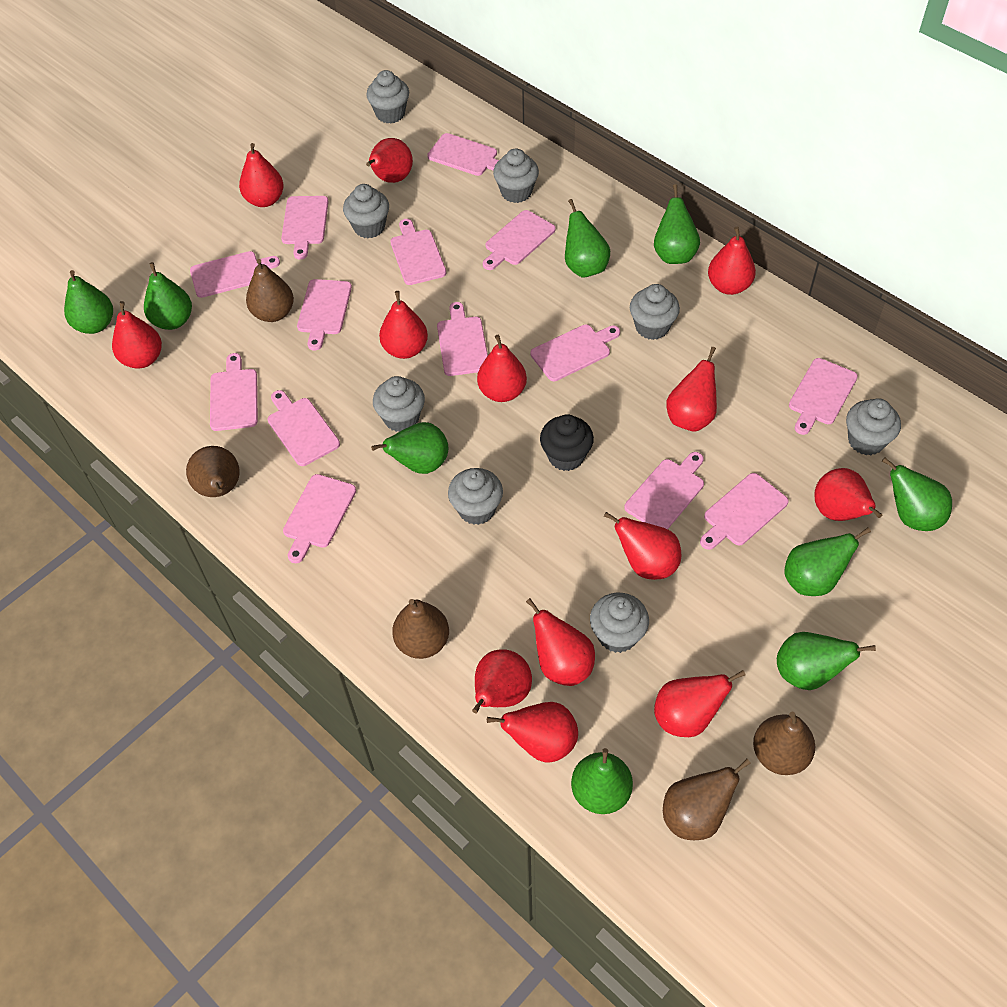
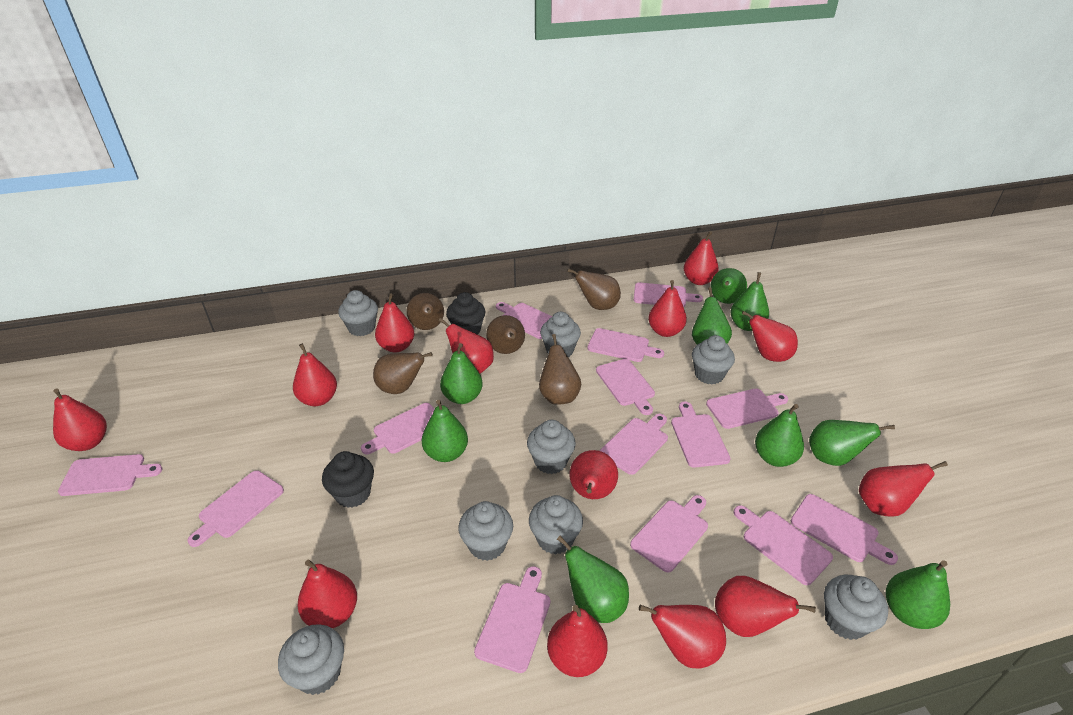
black cupcake: [540,414,594,471] = 1 -> [322,451,374,508] [446,292,486,335] = 2

